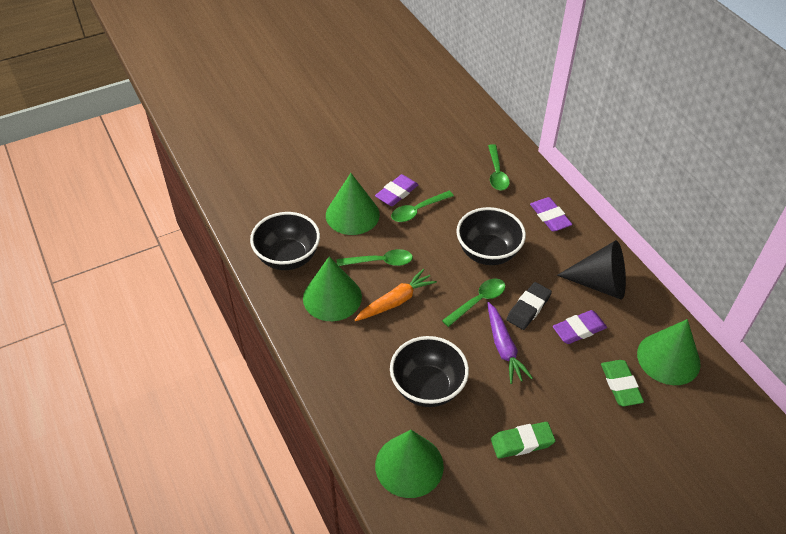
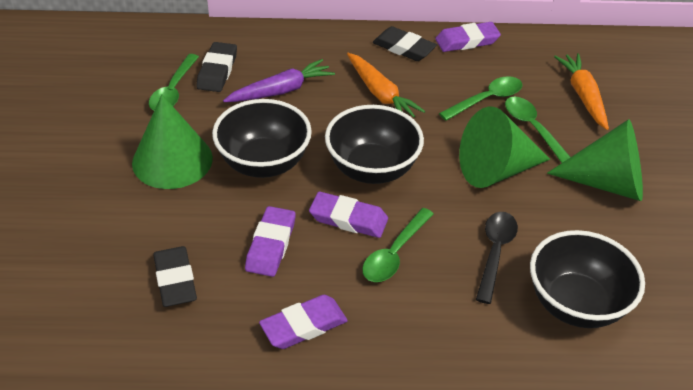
black cone: [557,240,626,299] = 1 -> none = 0
black eraser: [506,282,552,330] = 1 -> [153,246,197,307] [196,42,237,92] [373,26,437,61] = 3
black spoon: none = 0 -> [476,212,518,304] = 1
green cone: [303,257,362,321] [326,173,380,235] [375,430,444,498] [637,319,701,385] = 4 -> [132,95,213,189] [459,107,550,188] [547,119,643,201] = 3
green eraser: [491,422,556,459] [601,360,644,406] = 2 -> none = 0
orange carrot: [355,269,437,321] = 1 -> [347,53,425,118] [554,53,609,130] = 2
purple eraser: [375,174,419,206] [530,197,572,232] [553,310,607,344] = 3 -> [245,206,296,277] [259,295,348,349] [309,192,388,238] [435,22,501,52] = 4

